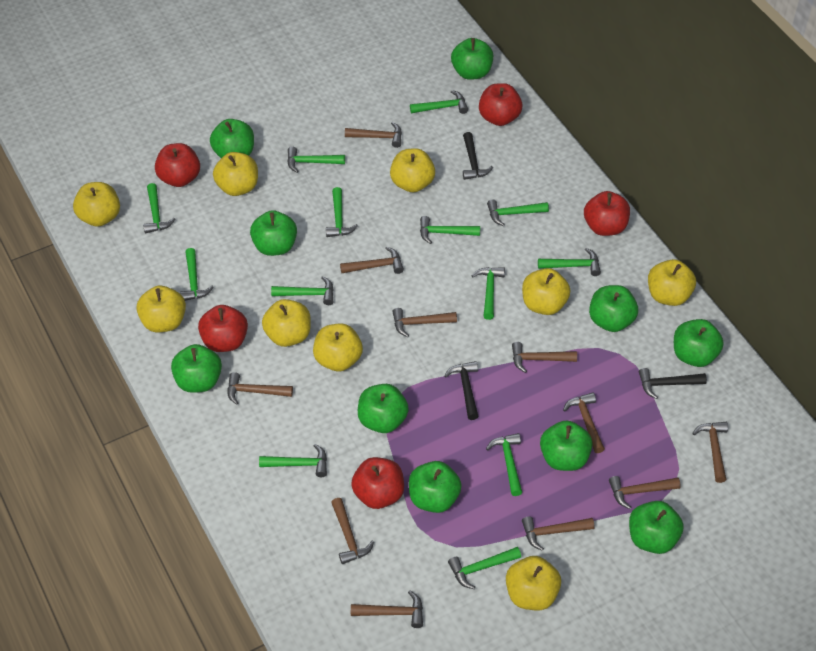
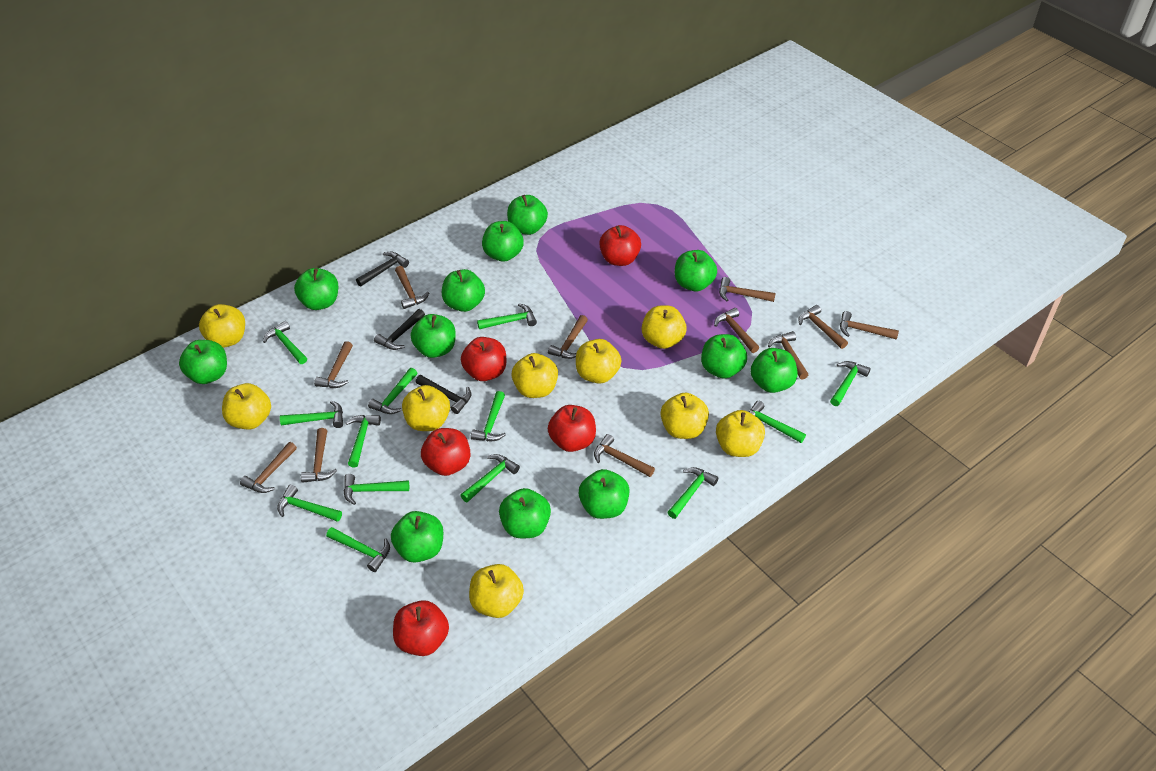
green apple: [171,344,222,393] [210,119,254,158] [250,210,297,256] [358,384,409,433] [409,461,462,513] [451,38,493,80] [540,420,592,471] [589,285,638,332] [629,501,684,554] [674,319,724,367] = 10 -> [179,340,227,384] [294,268,338,310] [391,511,443,563] [410,314,456,358] [442,269,485,312] [482,221,524,262] [499,488,551,538] [507,195,548,235] [579,469,630,519] [675,250,717,291] [701,334,747,379] [751,348,797,393] = 12

